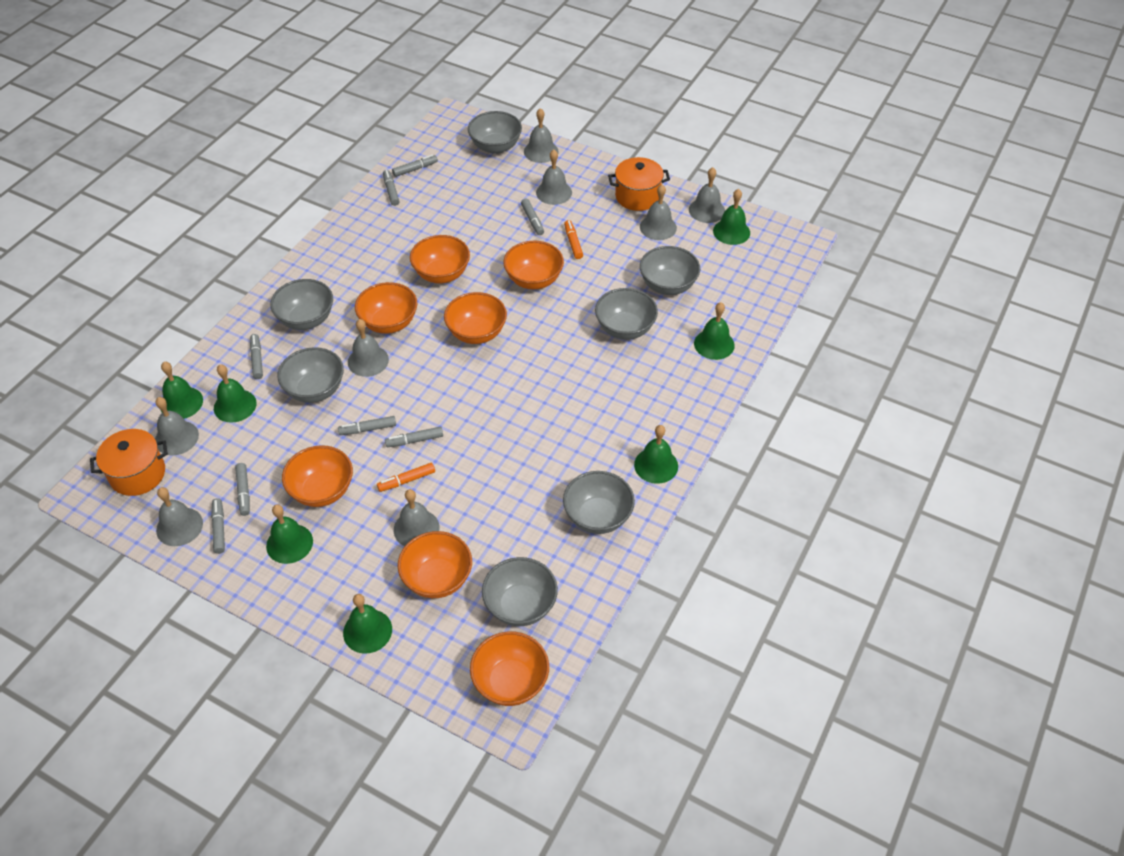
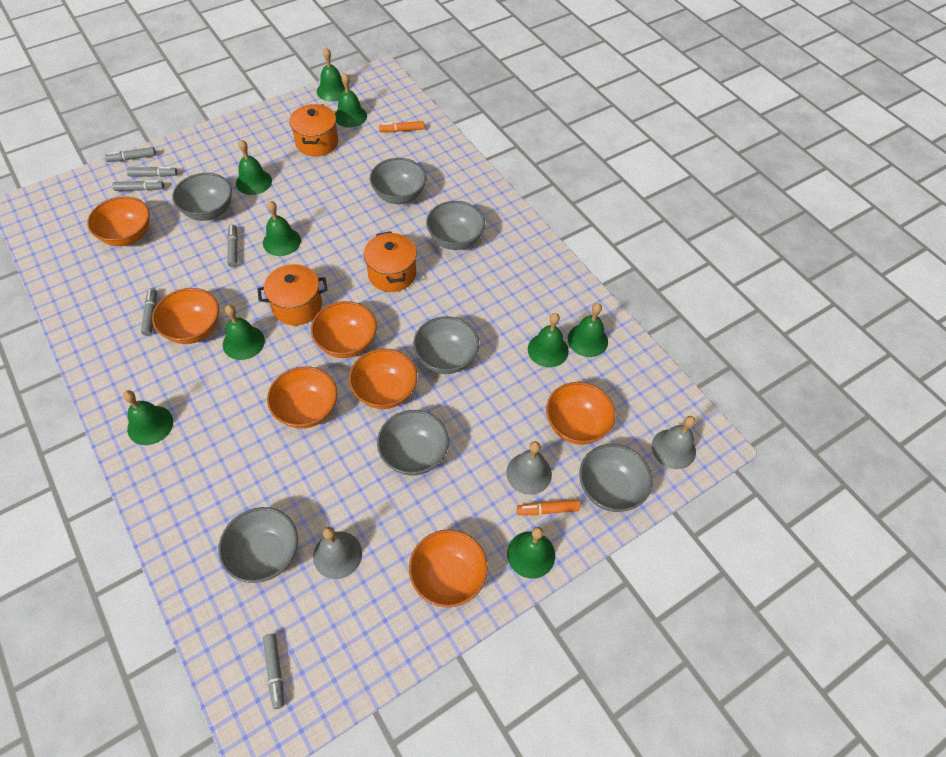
green bell: [161,362,203,419] [214,364,257,423] [266,504,313,564] [343,594,392,654] [634,425,678,484] [694,302,735,360] [713,189,750,245] = 7 -> [123,390,173,445] [223,305,265,360] [236,140,272,195] [263,201,301,256] [317,48,345,102] [335,73,367,128] [507,527,555,579] [528,313,569,367] [568,303,608,357] = 9
grey bell: [155,397,199,455] [156,487,203,546] [348,319,389,377] [394,489,440,546] [524,108,559,163] [536,150,572,205] [640,184,677,240] [689,167,725,223] = 8 -> [313,527,362,579] [506,441,552,495] [652,416,696,469] = 3
grey marker: [211,498,225,554] [235,463,250,516] [250,334,263,379] [338,416,396,435] [383,170,400,206] [385,427,443,447] [392,155,438,177] [521,199,544,235] = 8 -> [105,147,156,162] [112,180,164,191] [127,167,177,177] [141,288,157,336] [227,224,238,267] [263,634,284,709] = 6
orange pot: [90,429,168,496] [608,157,670,211] = 2 -> [257,264,327,325] [289,104,338,156] [363,231,417,292] = 3

